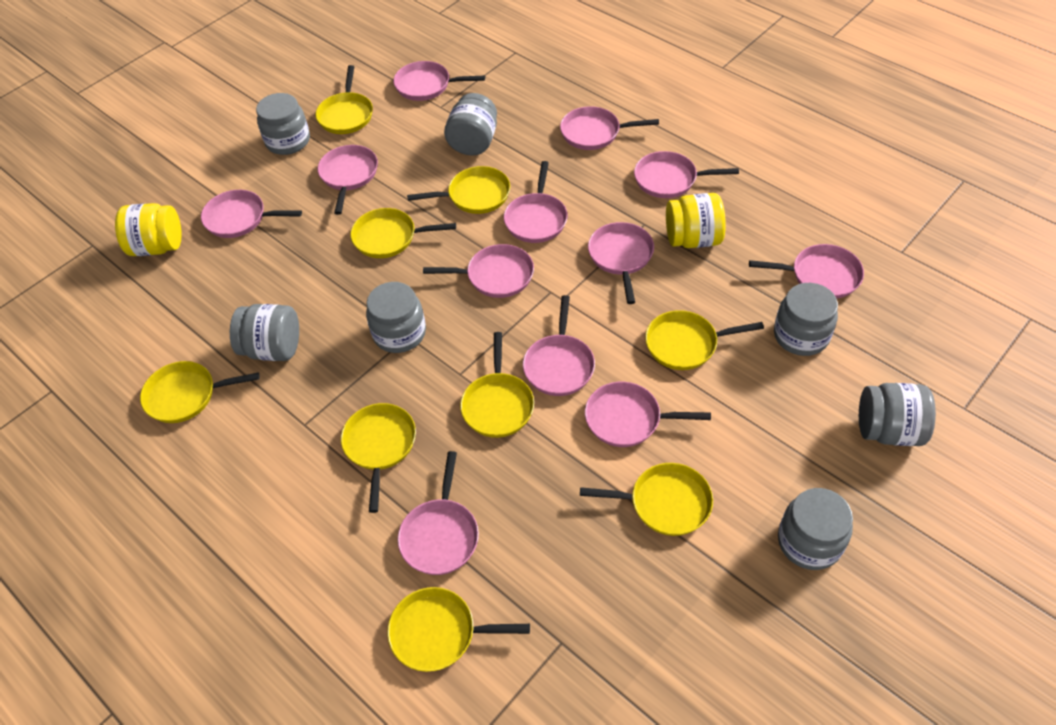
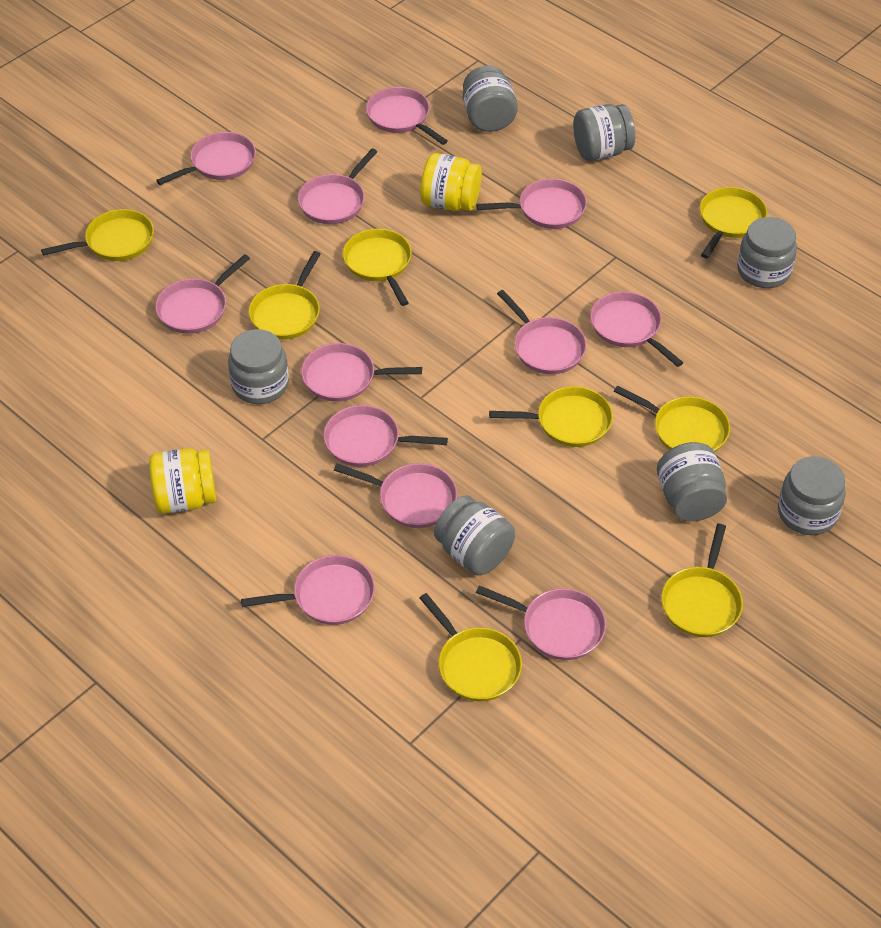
yellow pan: [140,361,260,423] [315,65,373,134] [341,403,416,513] [350,208,456,258] [387,587,530,672] [407,166,510,214] [460,332,534,438] [580,463,713,536] [645,310,764,370] = 9 -> [41,209,154,261] [249,251,321,340] [343,229,412,306] [419,593,522,701] [489,386,613,447] [614,385,730,452] [661,524,743,637] [700,187,767,258] = 8

